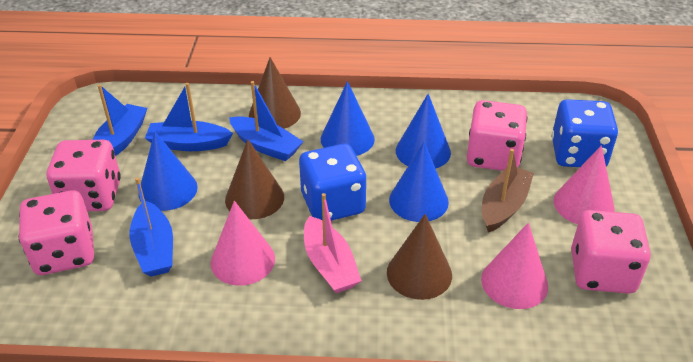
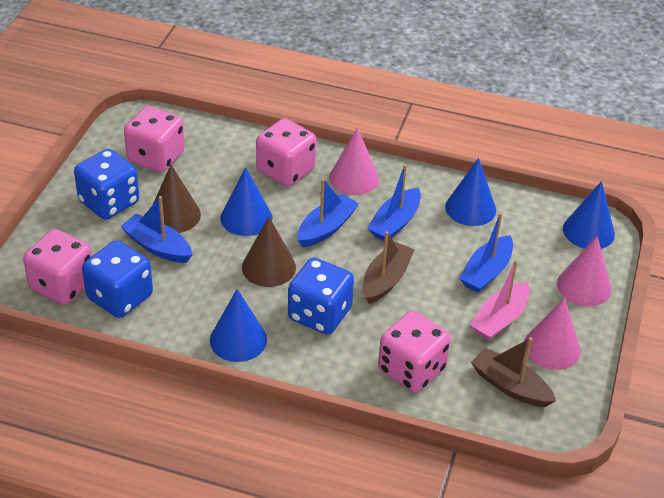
blue dice: [299,144,366,221] [552,99,618,167] = 2 -> [74,149,139,220] [82,240,153,318] [288,258,354,335] = 3
brown boat: [482,149,534,232] = 1 -> [363,231,415,304] [471,337,556,407] = 2
brown cone: [225,139,284,219] [249,57,301,129] [387,214,452,300] = 3 -> [153,165,201,233] [242,217,296,287] = 2

